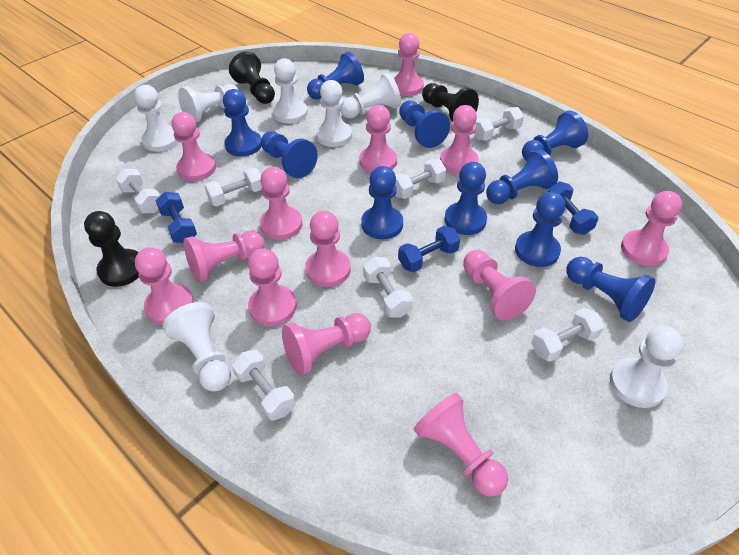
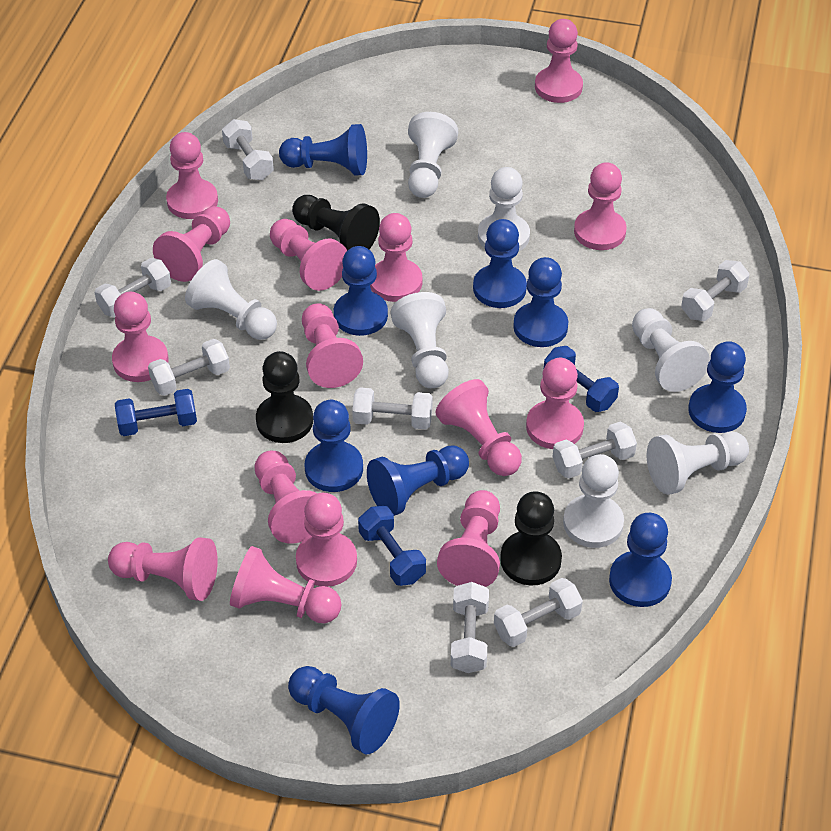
blue pawn: [223,89,261,157] [261,131,318,178] [307,52,364,100] [361,166,403,239] [399,100,450,148] [445,162,487,235] [486,149,558,204] [515,192,565,267] [522,111,588,161] [566,257,655,322] = 10 -> [279,124,367,176] [288,666,400,754] [305,400,363,492] [334,246,388,336] [367,445,469,516] [473,219,527,308] [513,257,568,347] [609,513,672,607] [688,341,747,433] = 9
pink pawn: [135,247,194,325] [171,112,216,181] [184,230,265,283] [248,248,296,326] [260,167,302,240] [282,313,371,375] [305,211,351,287] [359,105,397,173] [394,33,424,96] [414,393,508,497] [440,105,479,174] [463,250,536,321] [621,191,682,266] = 13 -> [108,537,218,601] [112,292,169,382] [153,206,230,282] [166,132,218,219] [230,546,342,623] [254,451,318,543] [270,219,347,291] [296,493,357,587] [302,304,363,388] [370,213,422,302] [435,379,522,476] [437,490,500,587] [526,358,584,449] [535,19,583,103] [574,162,627,250] = 15
white dumbbell: [115,169,160,214] [204,167,262,206] [232,350,296,421] [363,257,413,318] [395,159,446,199] [474,107,524,141] [531,308,604,362] = 7 -> [94,258,171,317] [148,339,230,396] [222,119,274,180] [352,387,433,429] [451,582,489,673] [494,578,583,647] [553,422,637,479] [681,260,749,321] = 8

